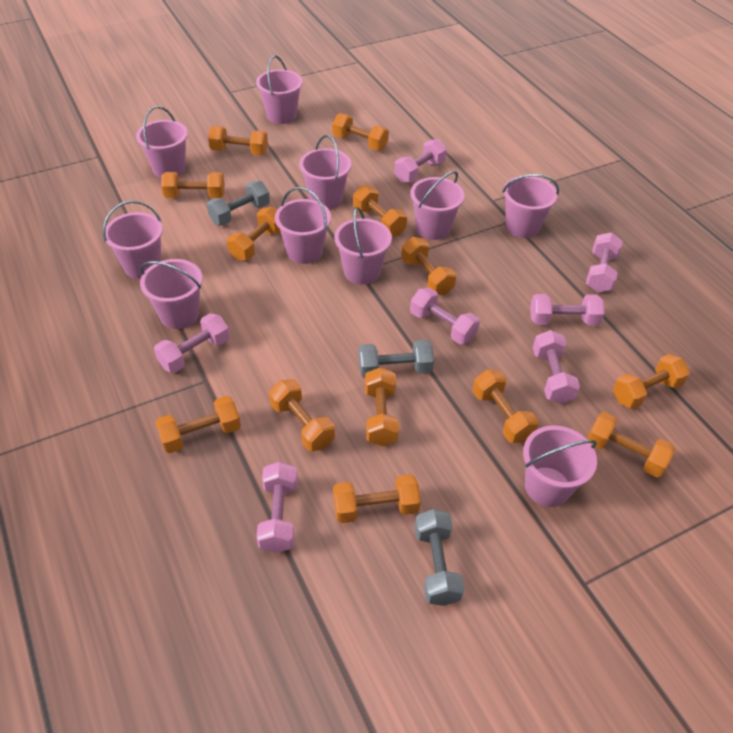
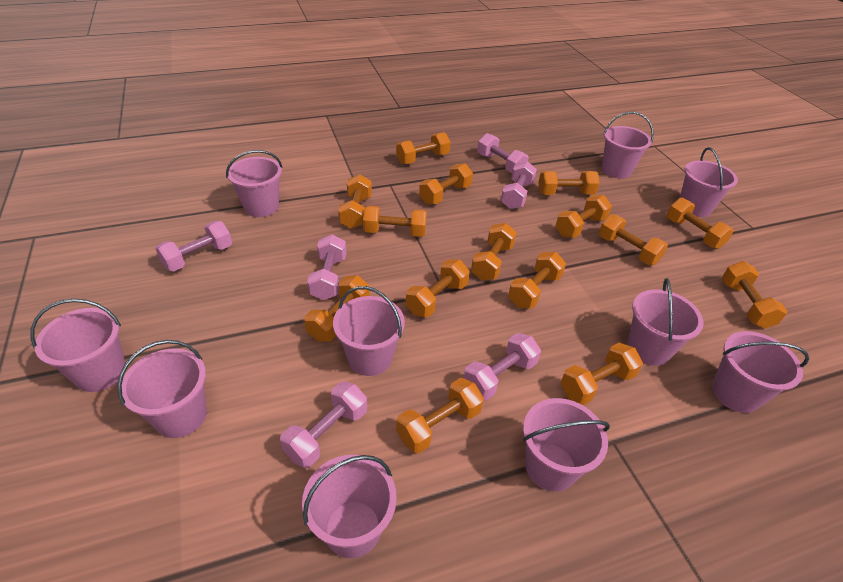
grey dumbbell: [207,181,270,225] [359,340,434,378] [415,509,465,606] = 3 -> none = 0
orange dumbbell: [155,396,241,453] [161,172,225,198] [208,126,268,155] [227,207,280,261] [269,379,335,451] [332,113,389,150] [333,474,421,523] [353,185,407,236] [365,367,399,446] [401,237,456,295] [472,370,539,443] [587,412,675,477] [613,354,690,409] = 13 -> [304,276,370,342] [338,174,372,229] [363,205,427,237] [396,132,451,164] [396,378,484,453] [406,259,470,317] [419,163,473,205] [471,223,517,280] [508,252,566,309] [538,171,600,195] [555,195,612,238] [560,343,643,405] [599,214,668,265] [667,197,734,249] [722,261,787,329] = 15
pink dumbbell: [154,313,230,373] [257,462,298,553] [394,139,447,183] [410,287,480,344] [530,294,605,326] [533,330,580,404] [586,232,623,292] = 7 -> [155,221,232,271] [280,382,367,468] [307,234,347,300] [464,333,541,400] [477,133,529,173] [501,161,537,209] = 6

